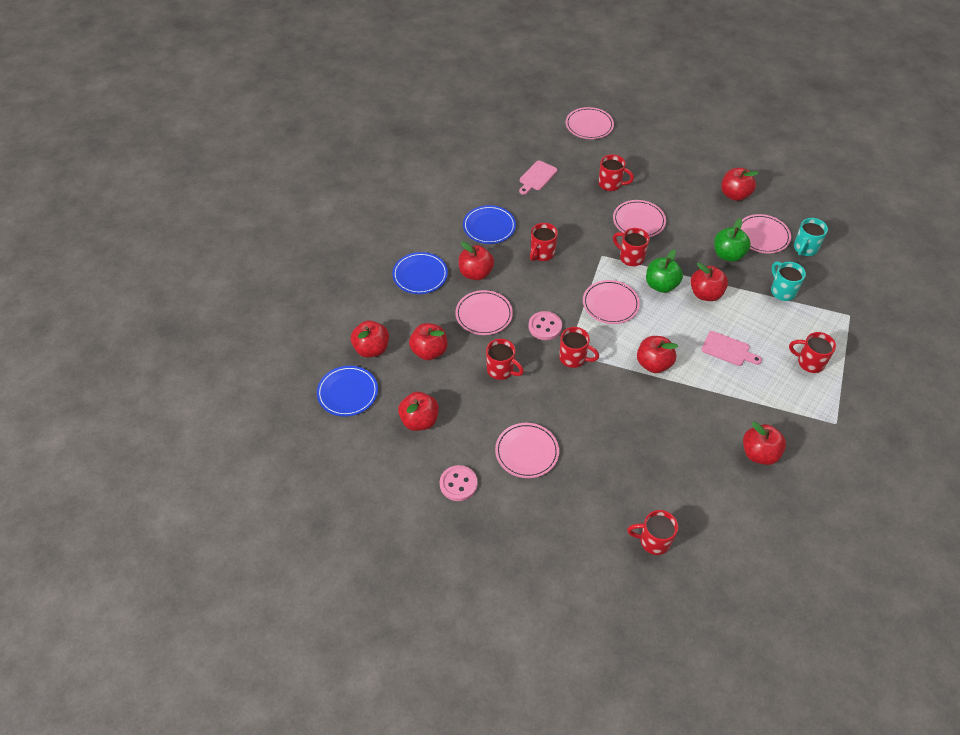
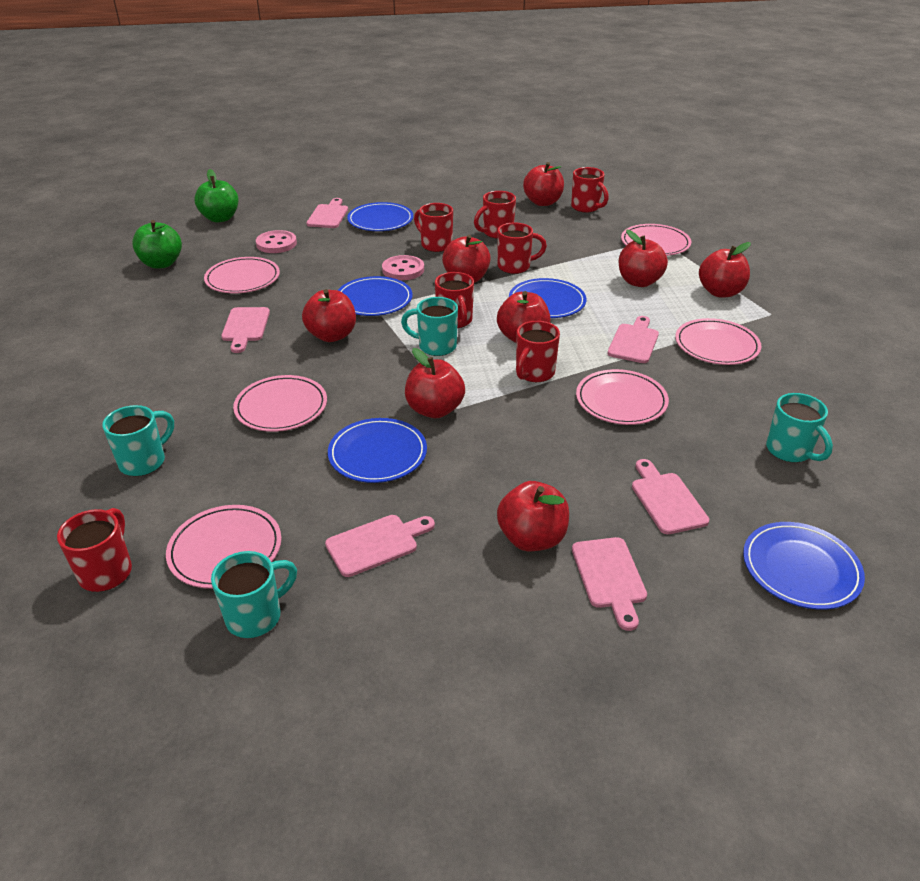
blue plate: [317,366,378,417] [392,252,448,294] [463,205,516,244] = 3 -> [328,418,427,483] [337,276,413,316] [347,202,413,231] [509,278,586,318] [743,522,865,610] = 5
pink cutting board: [519,160,557,195] [701,331,762,366] = 2 -> [221,307,270,353] [306,198,348,228] [325,515,435,577] [572,537,647,631] [608,316,659,363] [632,459,709,534] = 6
turquoise mug: [771,261,806,301] [794,218,828,256] = 2 -> [102,405,174,476] [211,551,297,638] [401,297,458,356] [766,393,833,463] = 4

